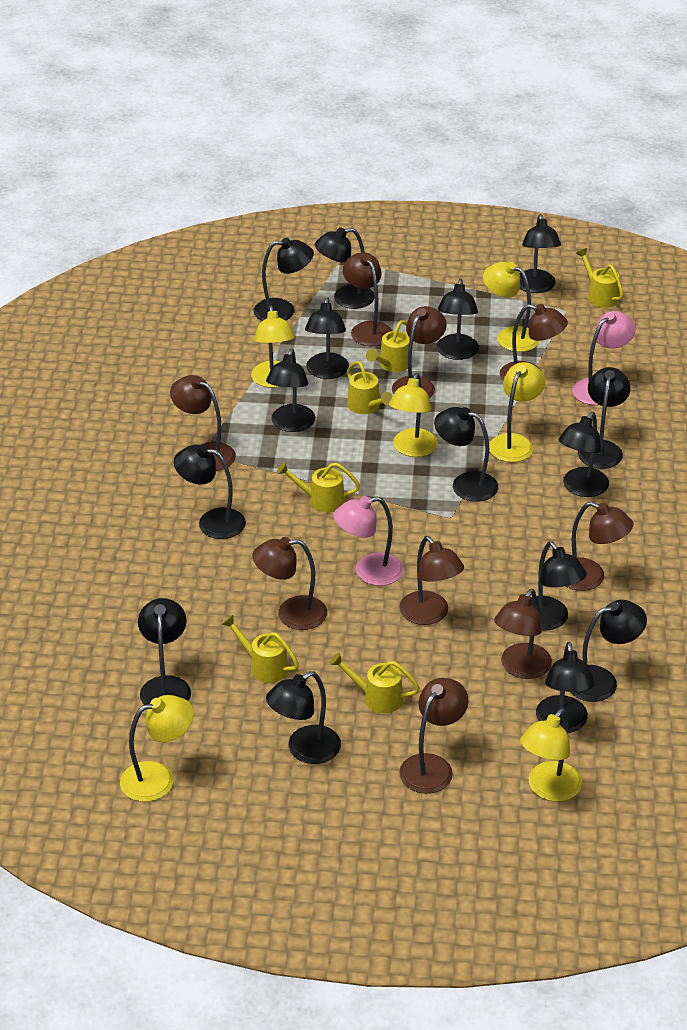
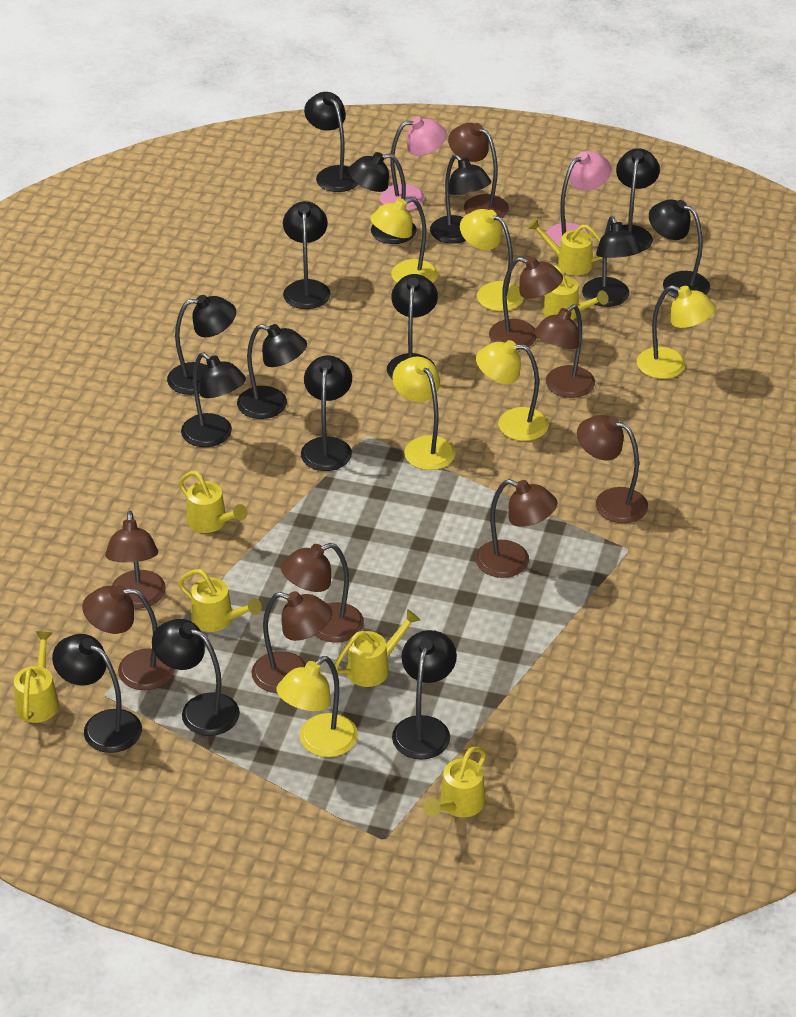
yellow watering can: [221,615,299,683] [277,462,360,513] [329,653,420,714] [347,361,392,414] [366,320,410,372] [576,248,624,308] = 6 -> [14,631,59,723] [178,569,262,632] [179,471,248,533] [334,609,420,687] [423,747,486,817] [528,218,603,275] [543,265,608,320] = 7

